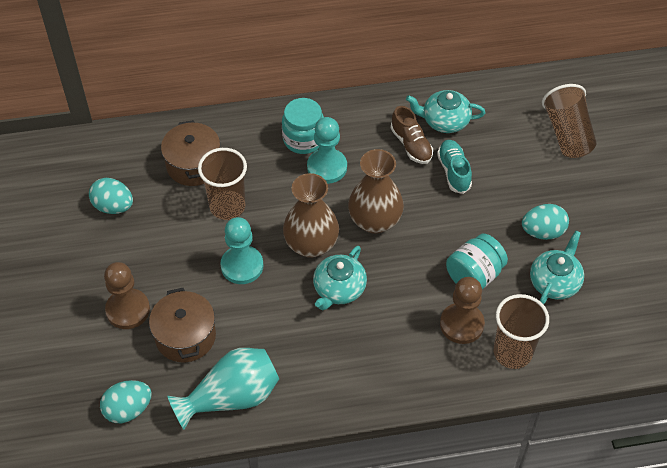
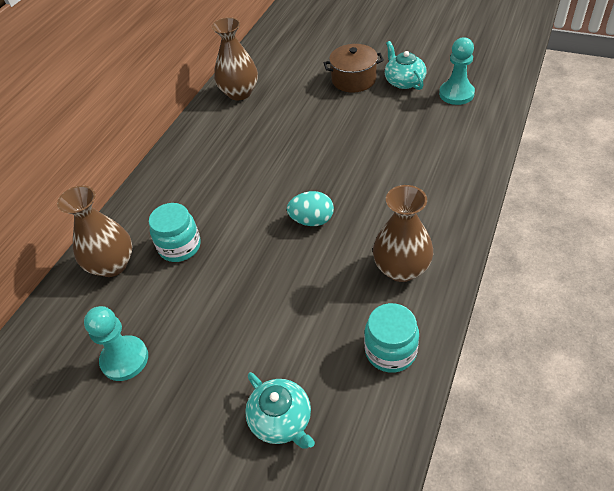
brown cup: [198,148,247,220] [494,294,549,369] [542,84,596,158] = 3 -> none = 0
brown pawn: [104,262,150,329] [440,277,485,344] = 2 -> none = 0
brown pot: [149,288,216,362] [161,120,220,186] = 2 -> [324,44,384,92] = 1
brown shoe: [391,106,433,164] = 1 -> none = 0
brown vase: [283,173,339,258] [348,149,404,234] = 2 -> [57,186,132,277] [212,17,258,100] [373,185,433,282] = 3
turquoise egg: [89,178,133,214] [100,380,152,423] [522,204,569,240] = 3 -> [287,191,334,226] = 1
turquoise shoe: [437,140,472,194] = 1 -> none = 0
turquoise teapot: [313,246,367,310] [406,90,486,133] [530,231,584,305] = 3 -> [245,372,315,449] [385,41,426,90] = 2
turquoise vase: [167,348,279,430] = 1 -> none = 0

